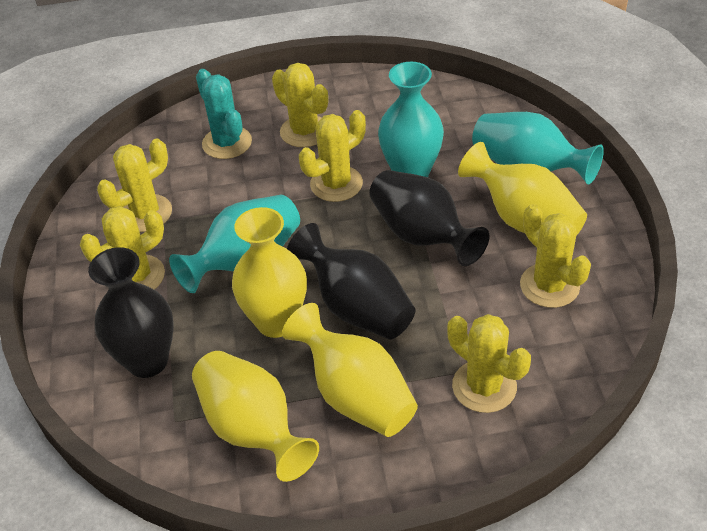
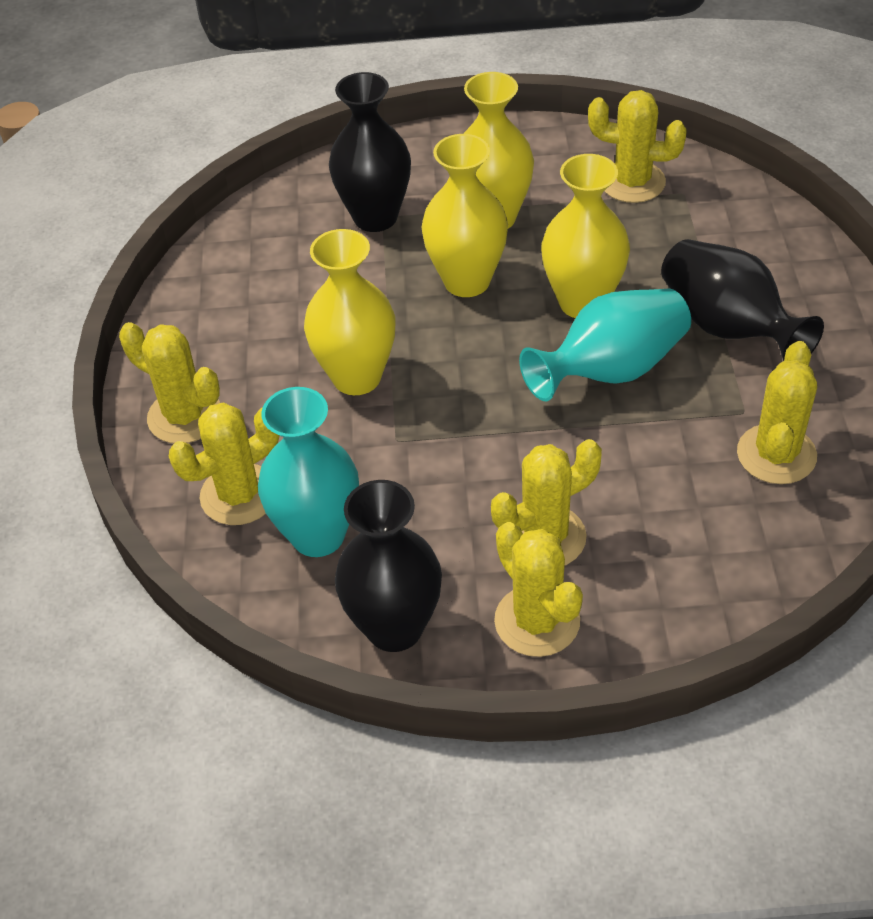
turquoise cactus: [196,69,252,159] = 1 -> none = 0
turquoise vase: [169,195,300,293] [378,62,444,177] [472,112,604,184] = 3 -> [258,387,359,557] [519,288,691,401] = 2

